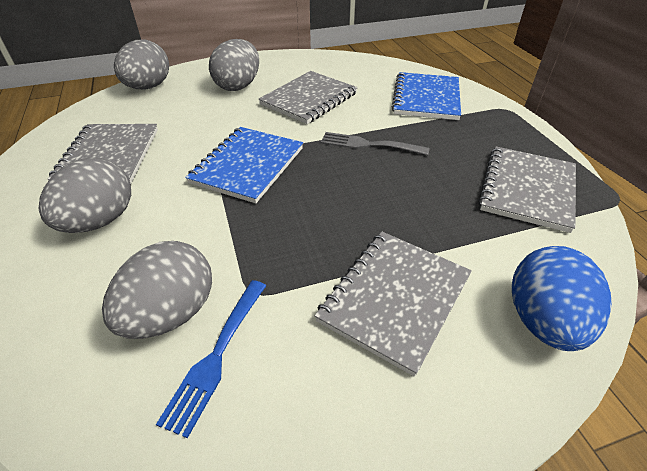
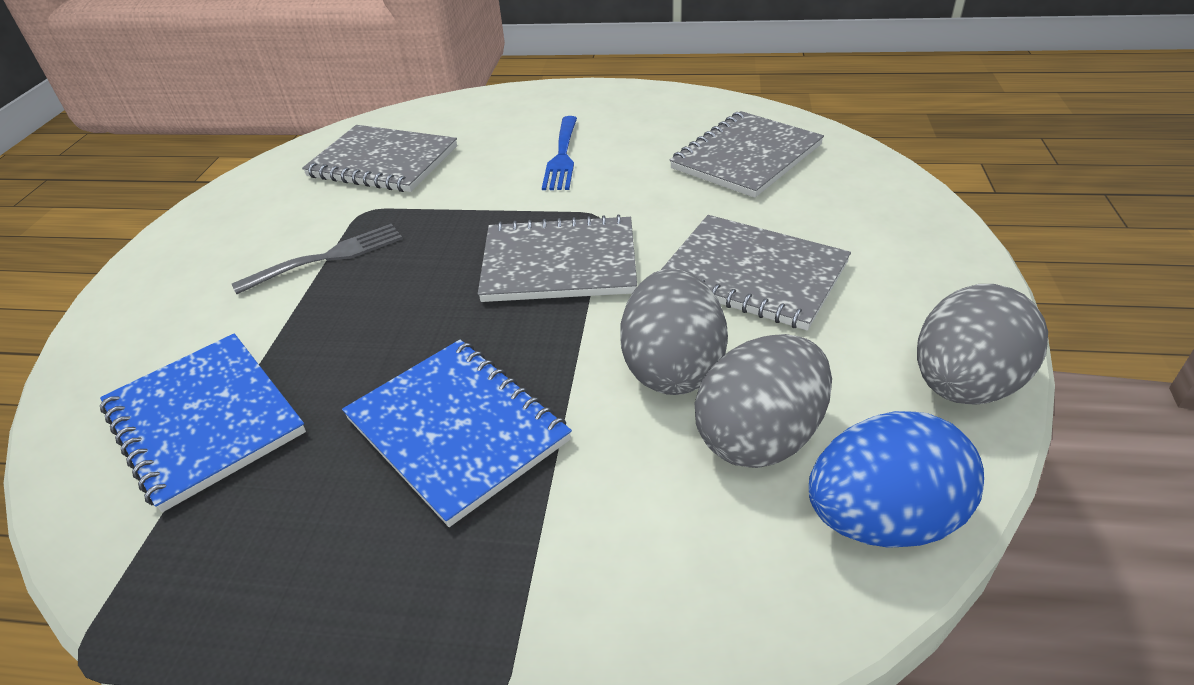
grey egg: [38,157,131,233] [102,241,212,339] [114,40,169,89] [209,39,259,91] = 4 -> [620,268,728,395] [694,334,832,468] [917,284,1048,405] = 3

